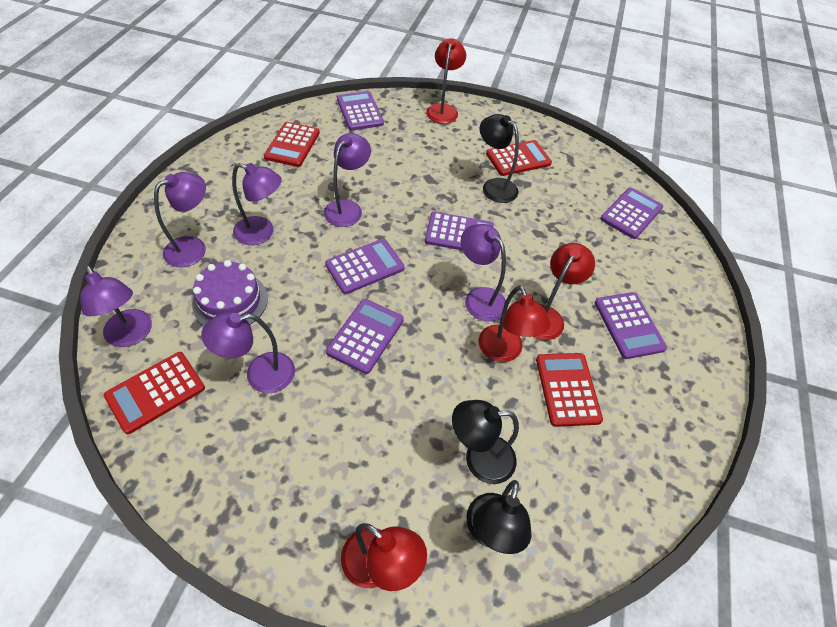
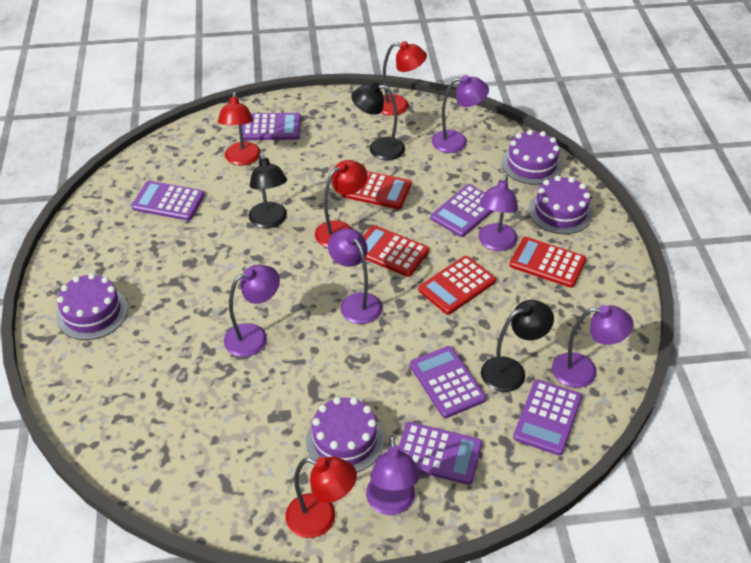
purple cake: [192,260,268,326] = 1 -> [56,273,128,340] [306,397,384,472] [502,130,562,185] [529,176,593,234] = 4

